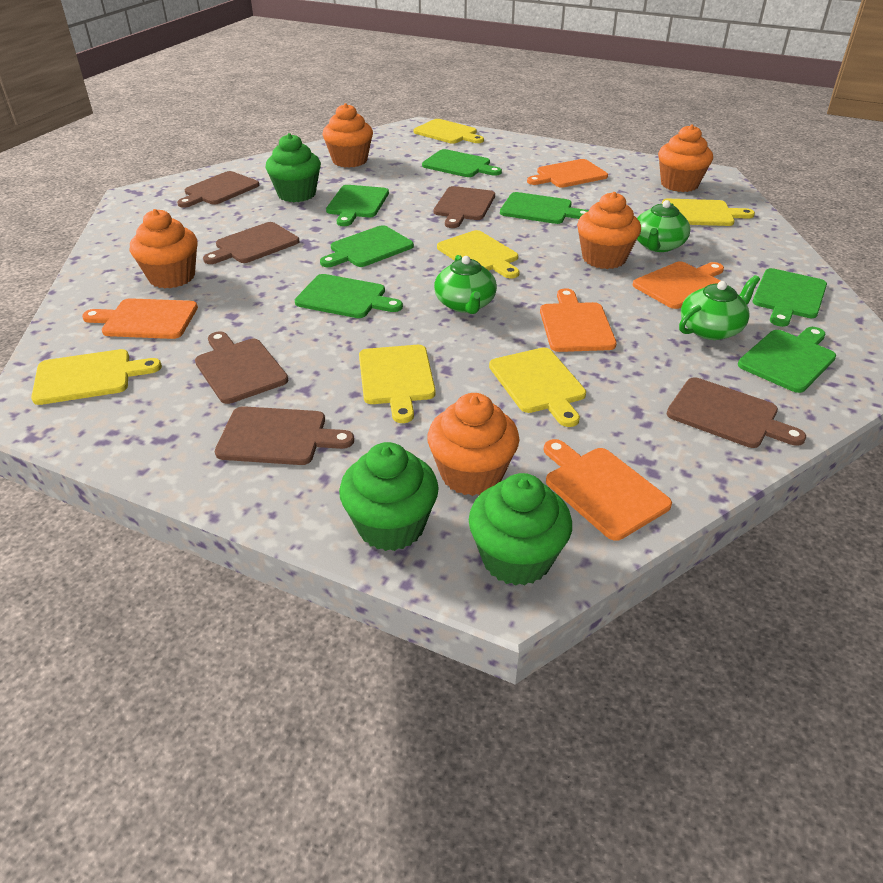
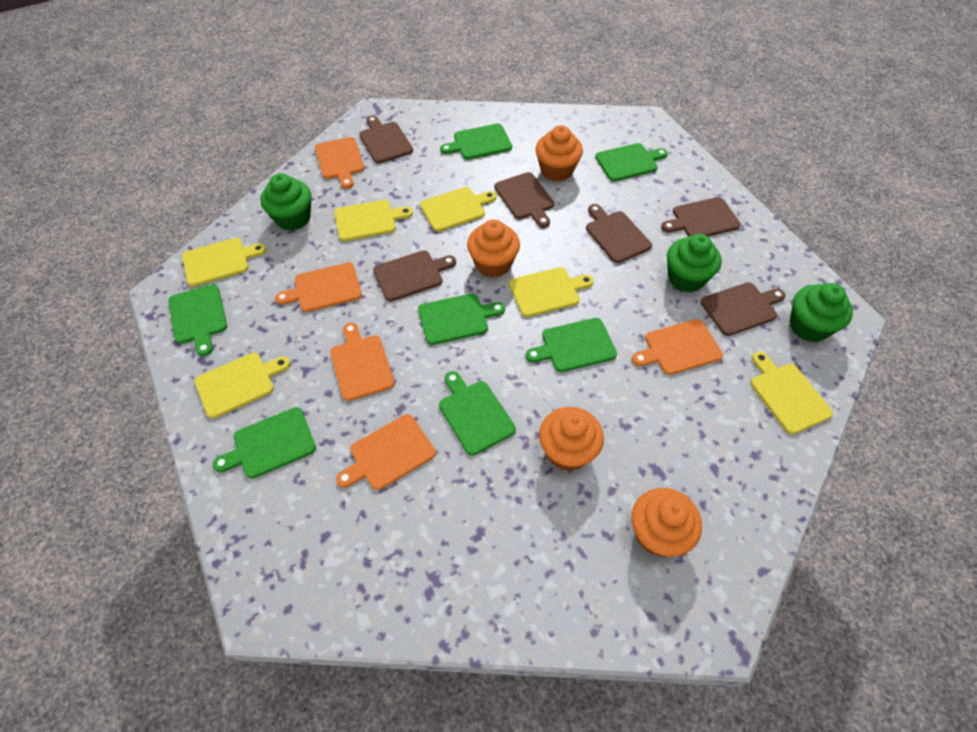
green teapot: [434,255,497,314] [637,200,690,252] [679,275,760,340] = 3 -> none = 0
orange cupcake: [130,209,198,289] [322,103,373,168] [427,393,519,496] [577,192,641,269] [658,124,713,192] = 5 -> [467,219,520,278] [536,125,583,182] [539,407,604,471] [631,488,702,557] = 4

